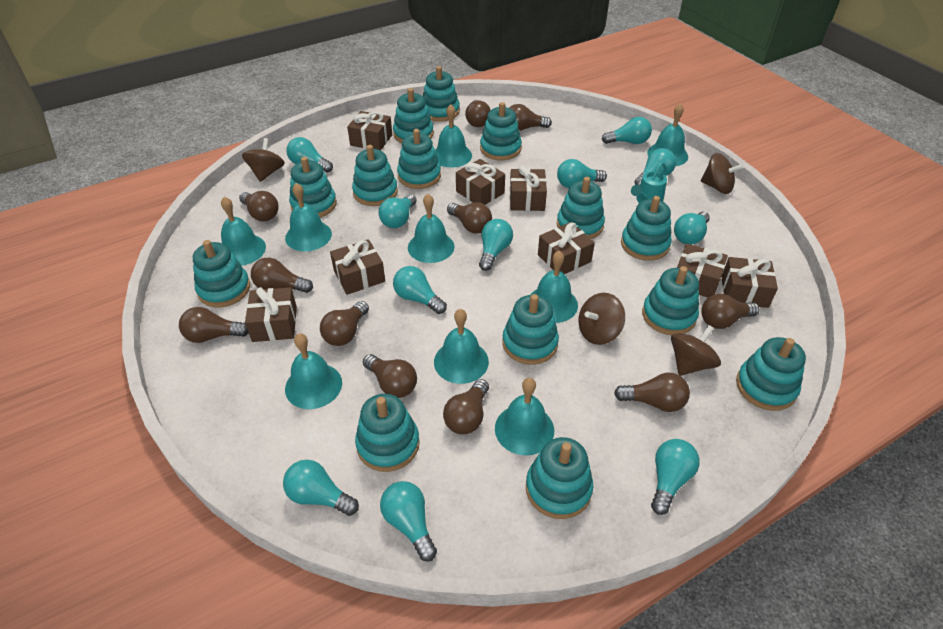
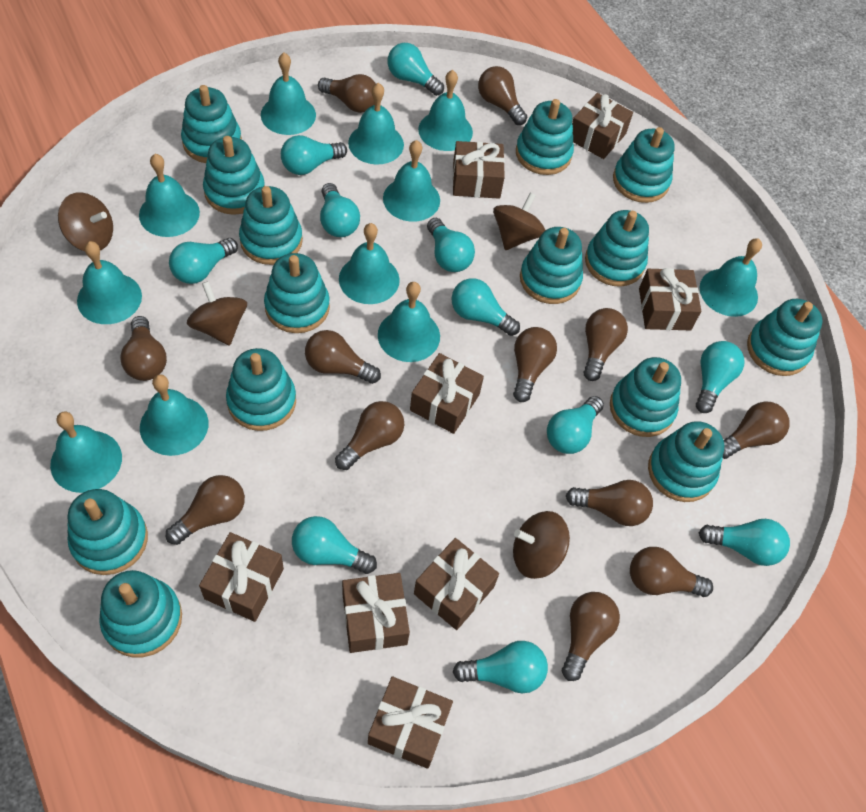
brown light bulb: [179,307,248,343] [239,191,279,221] [251,258,313,293] [320,301,369,346] [363,354,417,398] [443,379,489,434] [447,202,492,234] [465,100,490,127] [510,104,552,131] [614,373,690,412] [701,294,759,329] = 11 -> [120,316,167,381] [166,475,245,545] [305,330,381,384] [318,74,376,113] [335,401,404,470] [478,66,527,125] [513,327,557,402] [562,592,620,681] [566,480,653,526] [584,308,628,381] [630,547,713,597] [723,401,790,459] = 12
turquoise bell: [221,197,266,266] [285,183,332,251] [285,333,342,409] [408,194,455,263] [434,309,489,384] [435,104,472,167] [495,378,554,456] [530,251,578,323] [647,103,688,166] = 9 -> [50,411,122,493] [77,241,142,324] [139,154,200,237] [140,374,208,456] [261,53,316,135] [339,223,400,304] [348,83,404,165] [378,282,440,362] [383,140,440,222] [418,70,473,151] [699,238,762,317] = 11
turquoise watering can: [631,162,668,203] = 1 -> none = 0

